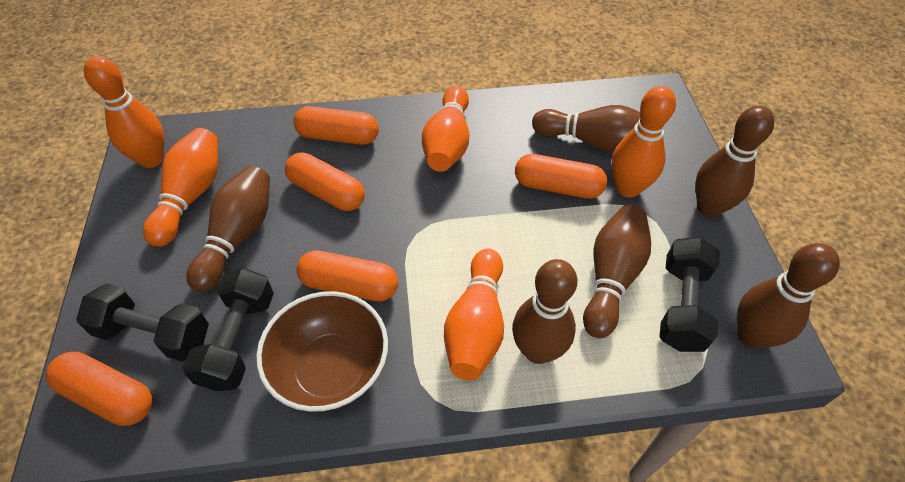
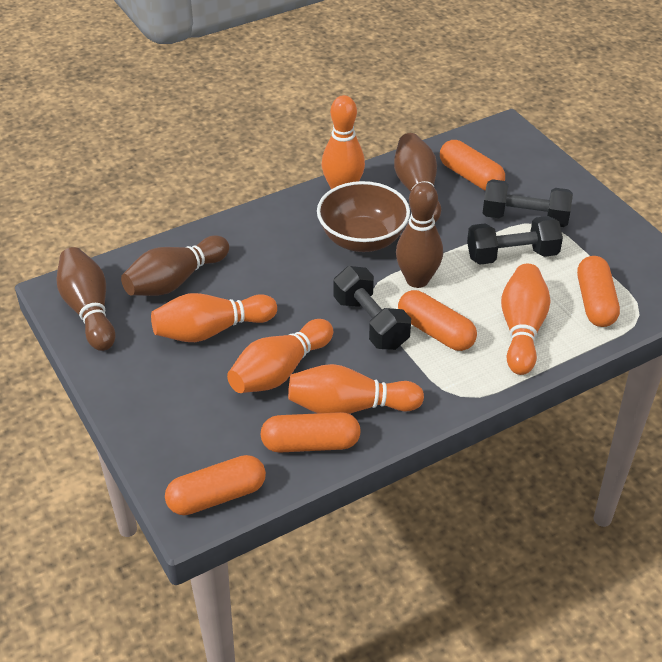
brown bowling pin: [186,166,270,292] [512,259,577,364] [532,105,640,153] [583,205,651,338] [695,106,775,217] [737,243,840,349] = 6 -> [56,247,116,351] [121,235,229,296] [394,133,441,222] [396,182,443,288] = 4

